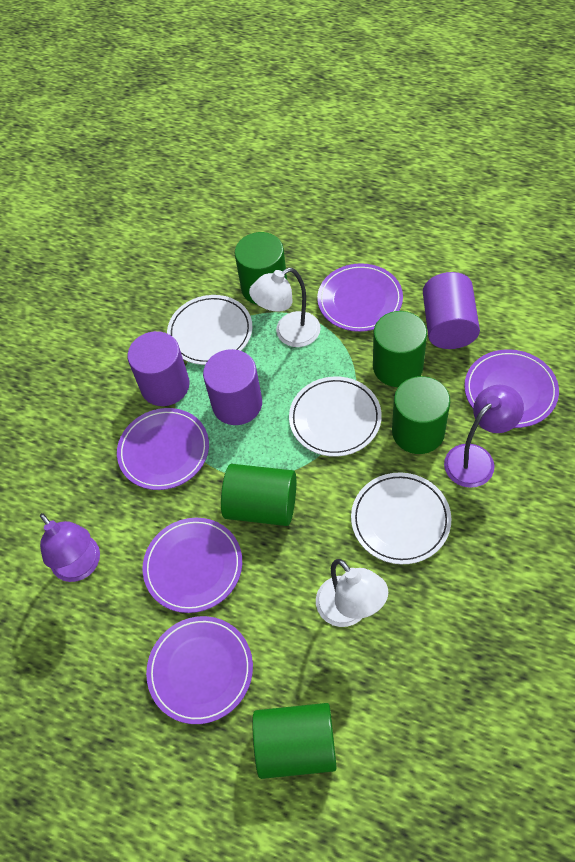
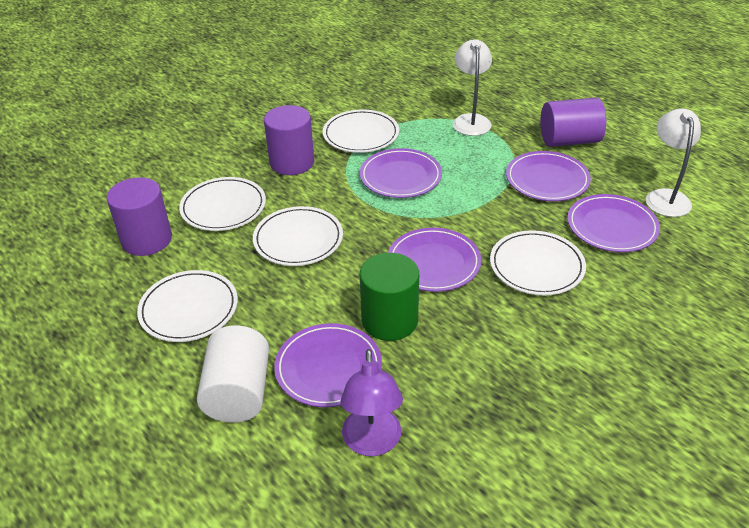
green cylinder: [221,464,296,526] [235,232,287,305] [252,703,337,779] [373,311,427,387] [392,376,450,454] = 5 -> [360,253,419,341] = 1
purple lamp: [40,513,100,582] [444,384,524,488] = 2 -> [340,349,403,456] = 1
white cylinder: none = 0 -> [197,325,269,423] = 1
white plate: [167,295,253,365] [289,377,382,457] [351,473,451,564] = 3 -> [137,270,238,342] [179,177,266,231] [253,206,343,266] [323,109,399,153] [490,230,586,295] = 5

